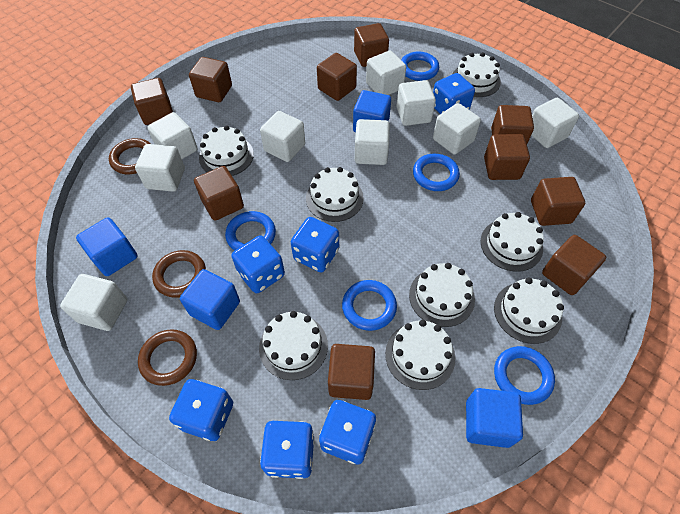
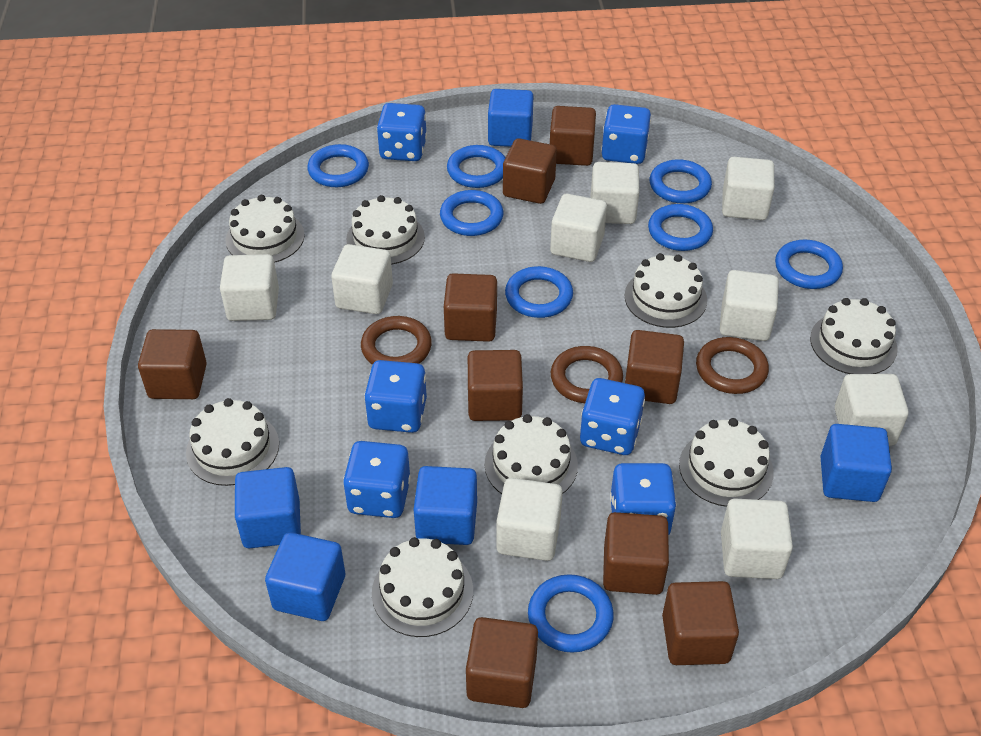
blue cube: [76,217,138,276] [180,269,240,330] [353,90,391,132] [466,388,523,448] = 4 -> [235,467,301,548] [265,532,345,621] [414,466,477,545] [488,89,533,147] [820,424,892,502] = 5
blue ring: [225,211,276,251] [342,280,397,331] [401,52,439,81] [413,154,460,191] [494,346,555,405] = 5 -> [307,144,369,187] [440,190,503,236] [447,145,505,188] [505,266,573,318] [528,574,614,653] [648,204,713,251] [650,159,712,204] [775,239,843,289] = 8
brown cube: [131,78,173,125] [189,57,232,102] [194,166,244,221] [317,53,357,101] [328,344,375,400] [354,23,389,67] [484,134,530,180] [491,105,534,144] [531,177,585,226] [542,235,606,295] = 10 -> [138,329,207,399] [444,273,497,342] [466,617,538,708] [468,350,523,421] [503,138,557,204] [550,106,596,166] [603,512,669,595] [625,330,684,404] [662,581,739,665] = 9

